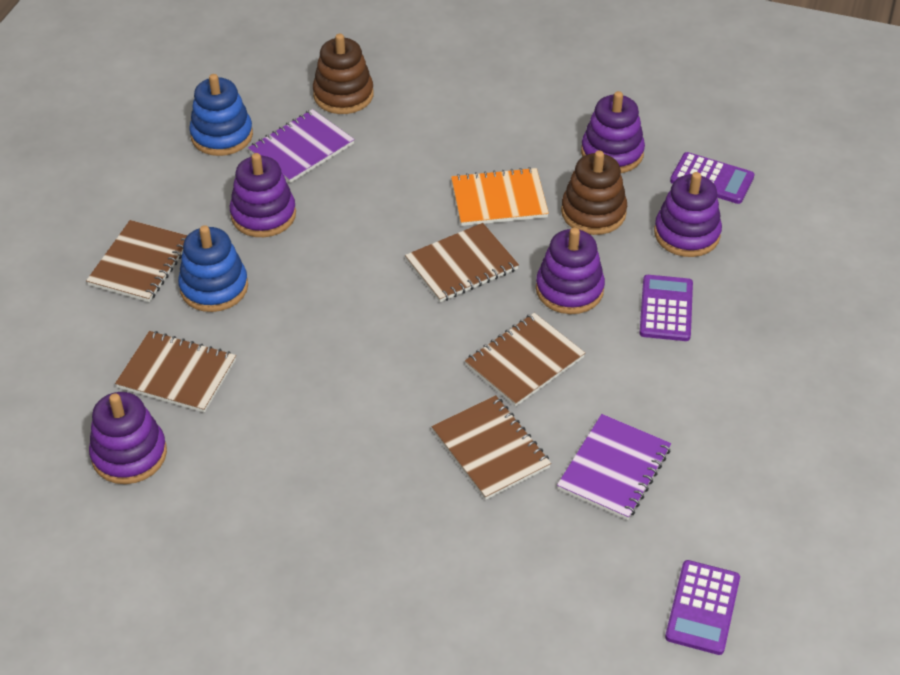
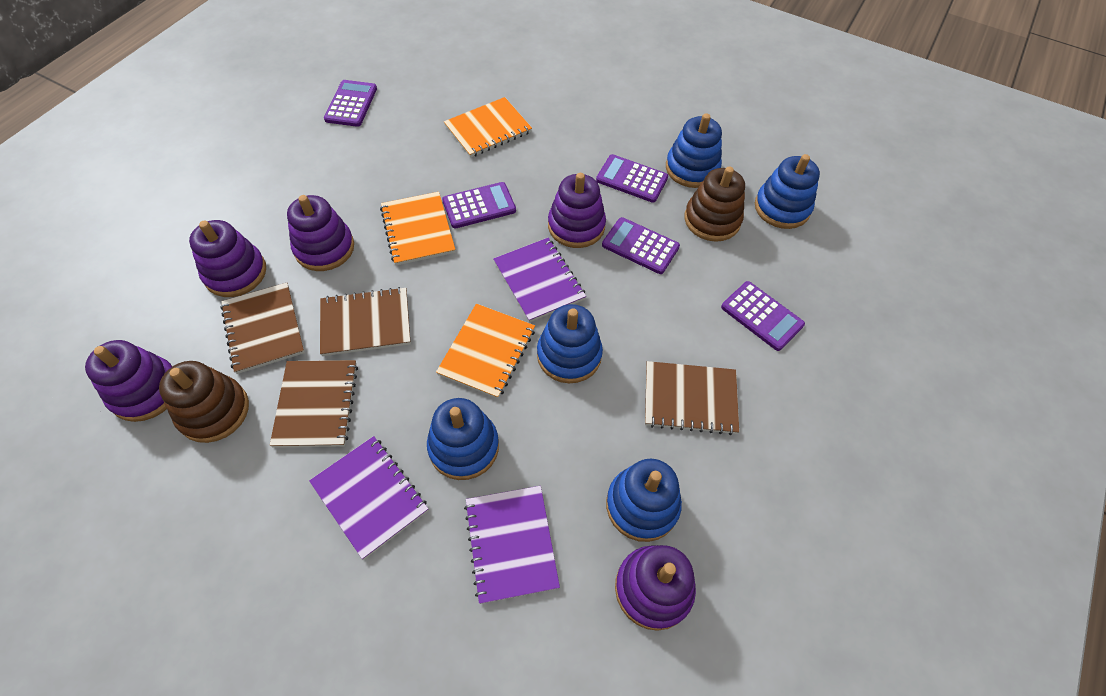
blue stacking toy: [178,225,248,312] [189,74,253,156] = 2 -> [427,398,499,480] [537,304,603,383] [606,459,682,542] [666,113,722,188] [755,154,820,229] = 5
brown notebook: [86,220,188,302] [115,331,236,413] [405,223,519,302] [432,395,551,500] [465,313,585,407] = 5 -> [220,283,305,374] [270,360,358,448] [320,287,411,356] [645,361,739,435] = 4
orange notebook: [451,167,549,226] = 1 -> [380,192,456,266] [436,304,535,399] [444,97,532,158] = 3
purple calculator: [640,275,693,341] [665,560,740,655] [670,152,754,204] = 3 -> [324,80,377,127] [442,182,516,228] [596,154,668,203] [602,217,680,274] [721,281,805,351] = 5
purple notebook: [248,109,355,183] [557,414,671,520] = 2 -> [309,436,429,559] [464,486,560,604] [493,238,586,322] = 3

